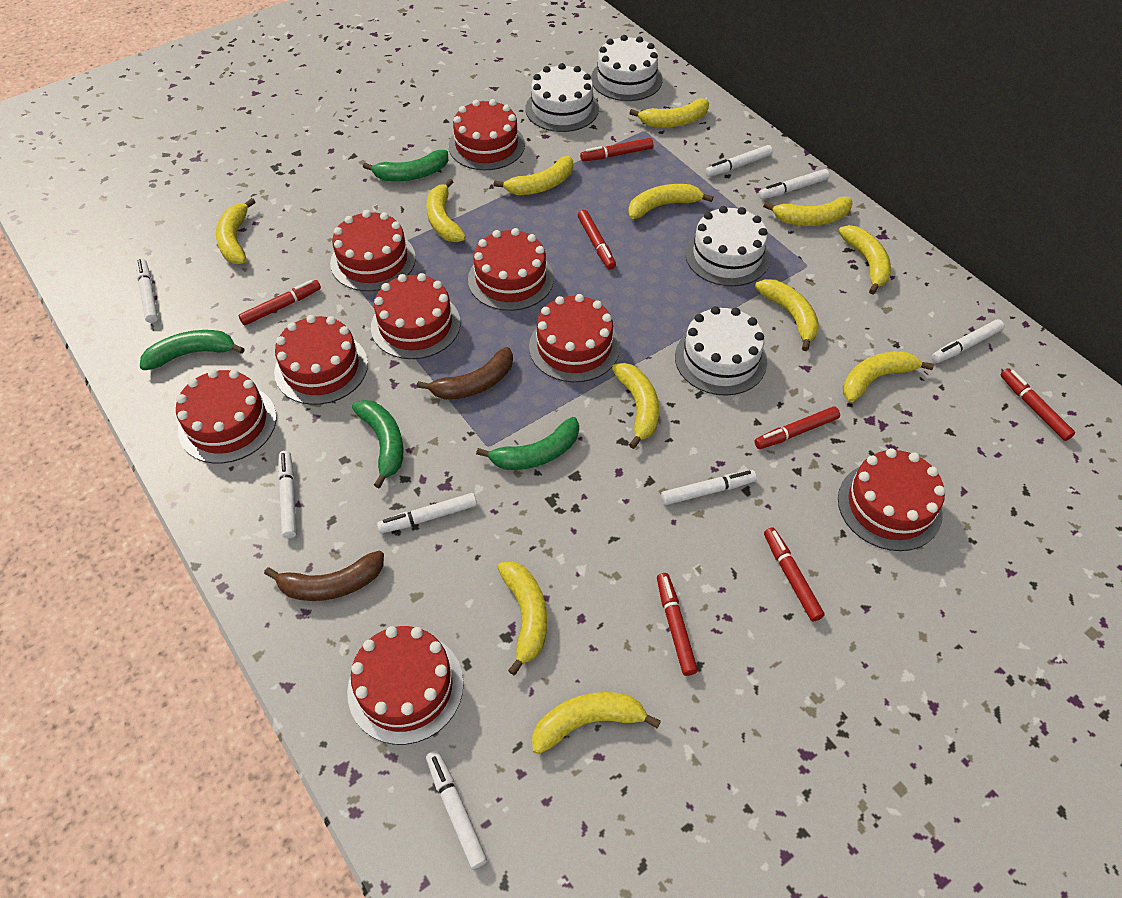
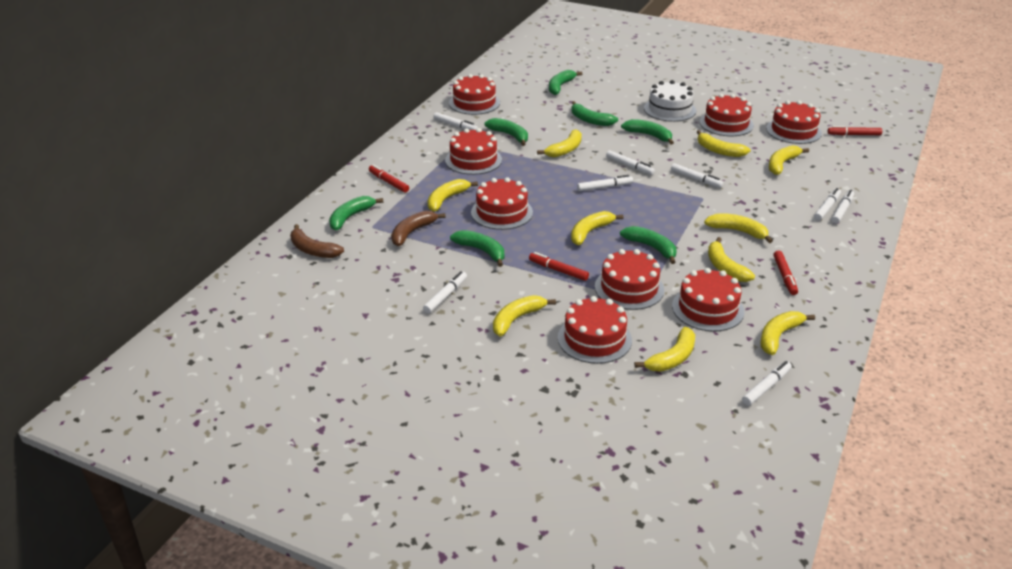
green banana: [140,330,245,370] [352,400,403,488] [363,150,448,181] [476,417,579,470] = 4 -> [329,196,383,231] [450,230,504,267] [485,118,528,146] [549,70,582,95] [571,101,618,126] [620,226,677,264] [621,119,674,145] = 7
red cake: [176,369,276,464] [274,315,368,405] [330,210,416,291] [347,626,464,745] [371,273,460,359] [449,99,525,170] [468,228,554,311] [529,294,620,382] [838,448,945,551] = 9 -> [445,128,502,175] [449,74,500,115] [471,177,533,230] [558,296,632,364] [595,249,664,310] [672,268,744,332] [700,94,754,136] [766,101,822,144] = 8
red marker: [239,280,321,325] [578,210,616,270] [580,138,653,161] [657,573,698,676] [754,406,840,449] [764,527,825,621] [1001,368,1075,441] = 7 -> [369,165,409,193] [529,252,589,281] [773,250,798,295] [828,126,882,135] = 4
white cake: [525,63,599,132] [591,35,662,101] [675,306,767,396] [685,206,770,286] = 4 -> [644,80,696,122] = 1
yellow banana: [216,198,256,264] [427,178,466,242] [494,156,573,195] [498,561,547,675] [532,692,661,755] [612,363,659,449] [628,184,713,219] [629,98,709,128] [755,279,819,351] [763,196,853,226] [838,225,891,295] [843,351,934,402] = 12 -> [428,179,478,212] [493,295,556,336] [537,129,582,157] [571,211,623,245] [634,327,695,372] [697,130,751,157] [704,213,773,243] [708,237,755,282] [761,311,815,355] [769,145,809,175] = 10

